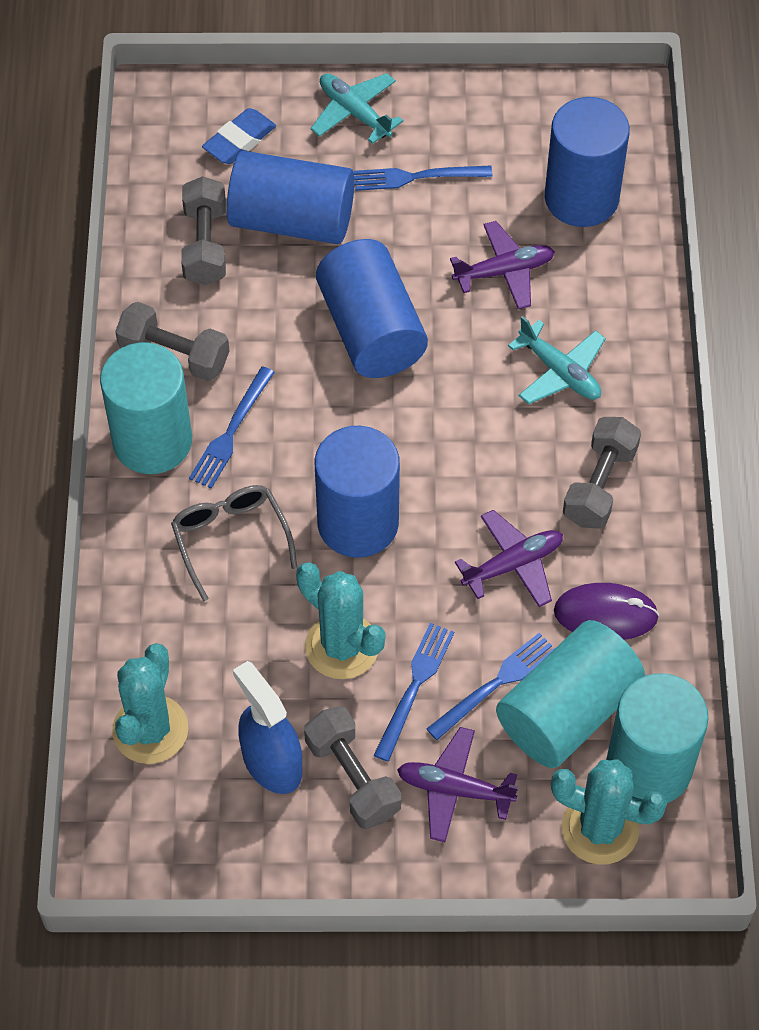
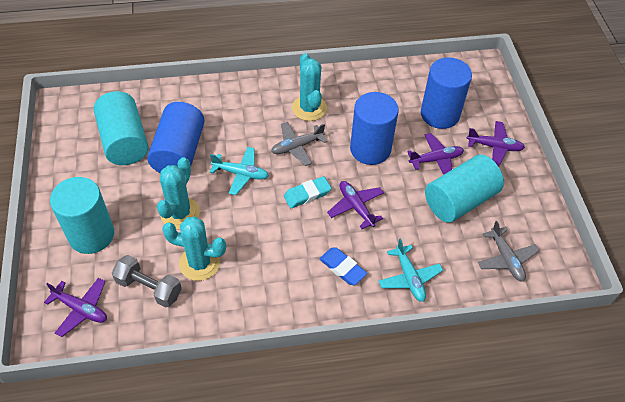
blue cylinder: [227,151,355,244] [315,426,400,558] [316,239,428,378] [545,97,630,227] = 4 -> [147,102,205,173] [350,92,399,165] [421,57,472,129] = 3
blue fork: [189,366,275,489] [354,166,492,191] [374,623,454,762] [427,633,555,740] = 4 -> none = 0
blue spray bottle: [233,661,302,794] = 1 -> none = 0
grey dumbbell: [115,302,229,381] [181,176,226,285] [304,706,401,829] [563,417,641,529] = 4 -> [112,255,182,307] = 1
grey glasses: [171,485,297,601] = 1 -> none = 0
grey plane: none = 0 -> [271,122,327,166] [478,221,539,282] = 2
purple mouse: [554,583,659,640] = 1 -> none = 0
purple plane: [397,727,518,842] [450,221,555,309] [455,510,563,607] = 3 -> [44,278,107,337] [327,181,384,229] [407,133,464,175] [467,121,525,167] = 4
turquoise eraser: none = 0 -> [284,176,331,208] = 1

